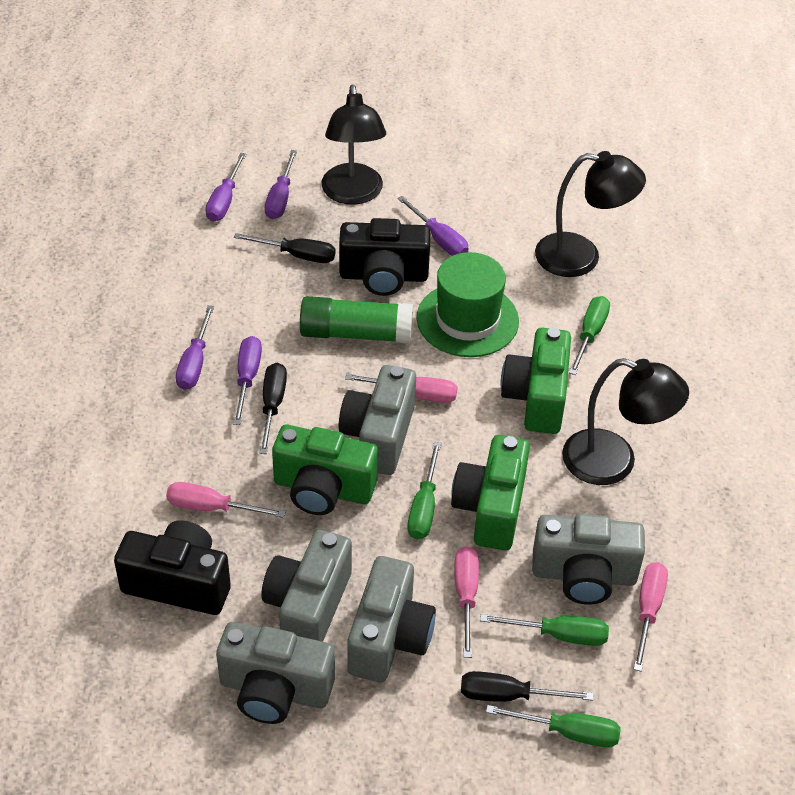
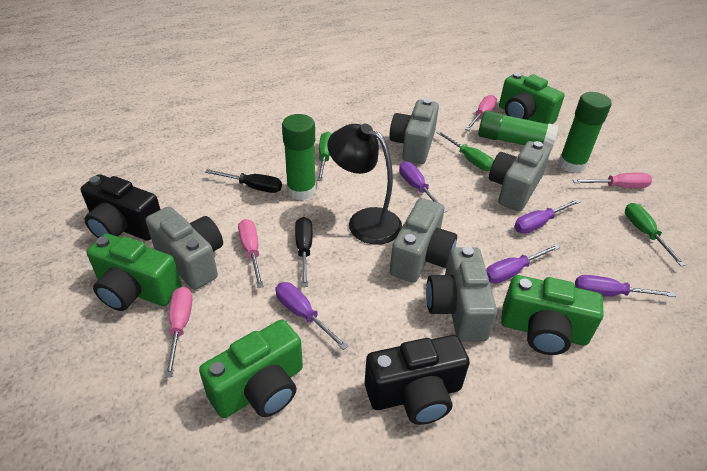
black lamp: [321,85,386,205] [535,151,646,277] [562,358,689,485] = 3 -> [327,124,402,245] = 1
black screwdriver: [234,233,336,263] [260,363,287,454] [461,671,593,702] = 3 -> [205,169,282,193] [295,217,312,287] = 2
green camera: [272,425,378,515] [451,435,530,551] [501,328,571,434] = 3 -> [87,234,181,311] [199,319,303,418] [499,73,565,124] [501,275,604,355] = 4
green glue stick: [300,296,413,343] = 1 -> [282,114,316,200] [478,111,558,152] [558,92,612,173] = 3
green hat: [416,252,519,357] = 1 -> none = 0
green screwdriver: [407,442,441,539] [480,614,609,646] [486,705,621,747] [569,296,610,375] = 4 -> [317,132,332,181] [436,131,494,171] [625,203,686,266] = 3

